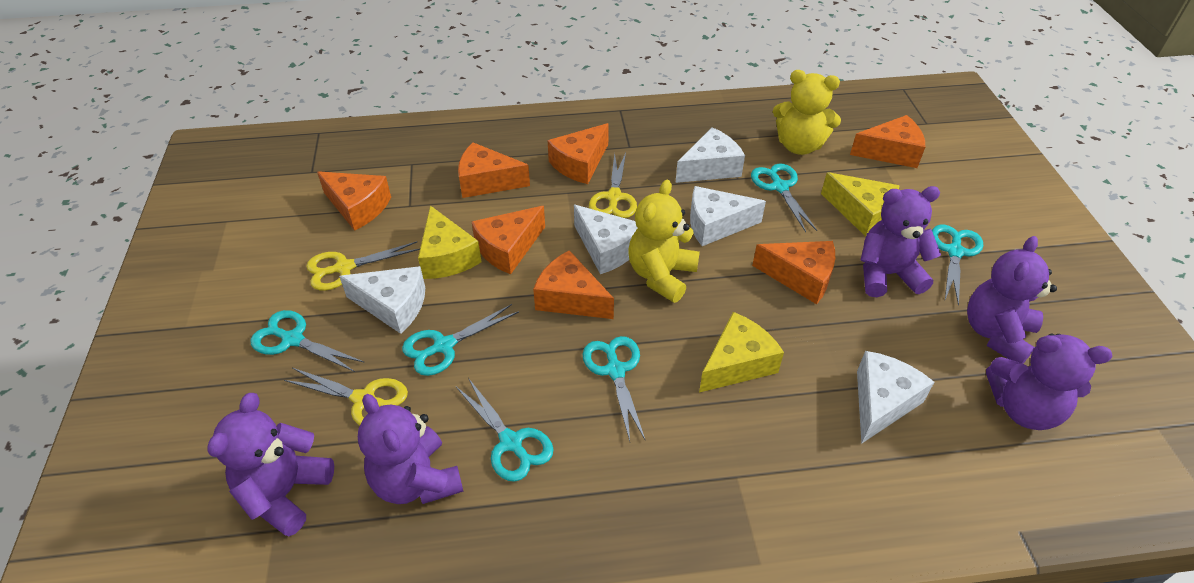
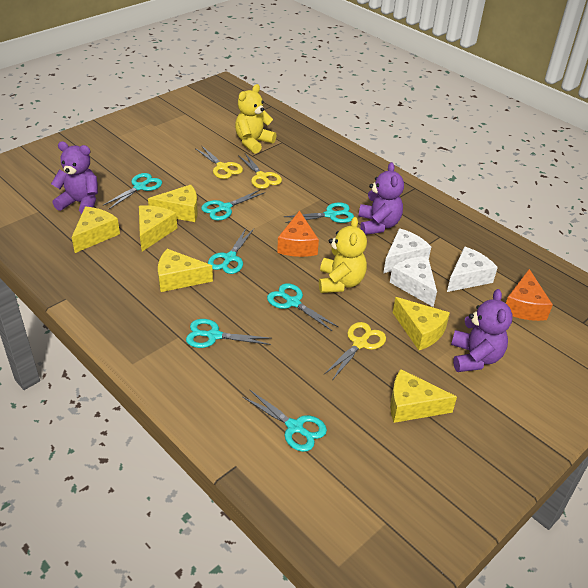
orange cheese: [317,171,391,231] [458,143,530,198] [472,206,545,274] [533,250,614,319] [548,123,609,184] [752,241,835,304] [850,115,925,168] = 7 -> [277,211,319,257] [506,269,553,321] = 2
purple teddy bear: [207,393,334,536] [358,394,464,504] [861,186,941,297] [967,236,1057,363] [986,333,1112,430] = 5 -> [51,141,98,214] [358,162,404,235] [451,289,512,372] = 3
turquoise scissors: [250,310,365,372] [402,304,519,376] [456,378,554,482] [583,336,645,441] [751,164,817,232] [932,225,983,306] = 6 -> [104,173,162,209] [186,319,272,348] [201,189,265,221] [208,228,254,274] [243,390,327,452] [267,283,338,331] [284,202,354,223] = 7
white cheese: [339,266,425,334] [574,205,638,274] [675,127,745,183] [690,186,766,246] [857,351,934,444] = 5 -> [383,228,431,273] [390,256,437,307] [447,247,498,292] = 3
yellow cheese: [418,205,482,279] [699,312,784,393] [821,172,900,237] = 3 -> [72,207,120,253] [139,205,177,252] [148,185,198,222] [158,249,213,292] [390,369,457,423] [393,297,450,350] = 6

